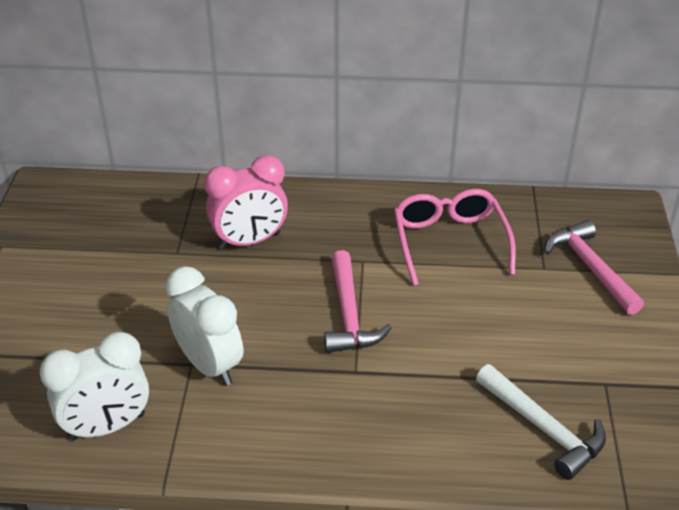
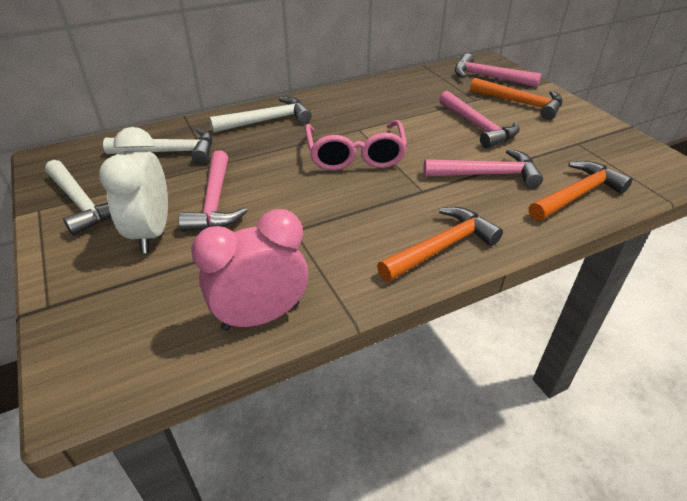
orange hammer: none = 0 -> [377,207,503,282] [470,78,563,120] [529,161,633,221] = 3
pink hammer: [324,250,392,353] [545,220,644,315] = 2 -> [178,150,247,232] [423,149,543,188] [439,91,520,148] [455,53,542,88] = 4
white clock: [40,332,149,440] [165,266,243,386] = 2 -> [99,127,168,253] = 1
white hammer: [476,364,606,480] = 1 -> [45,160,111,236] [103,128,212,164] [210,97,312,133] = 3

